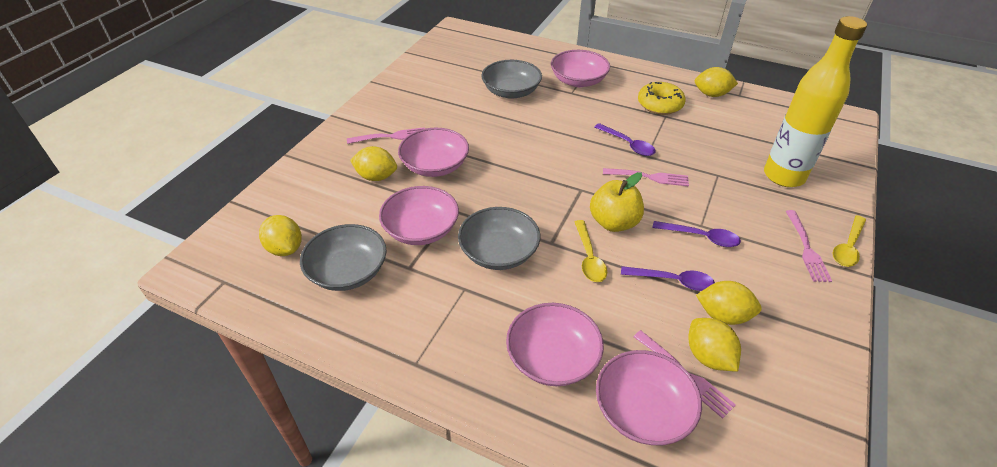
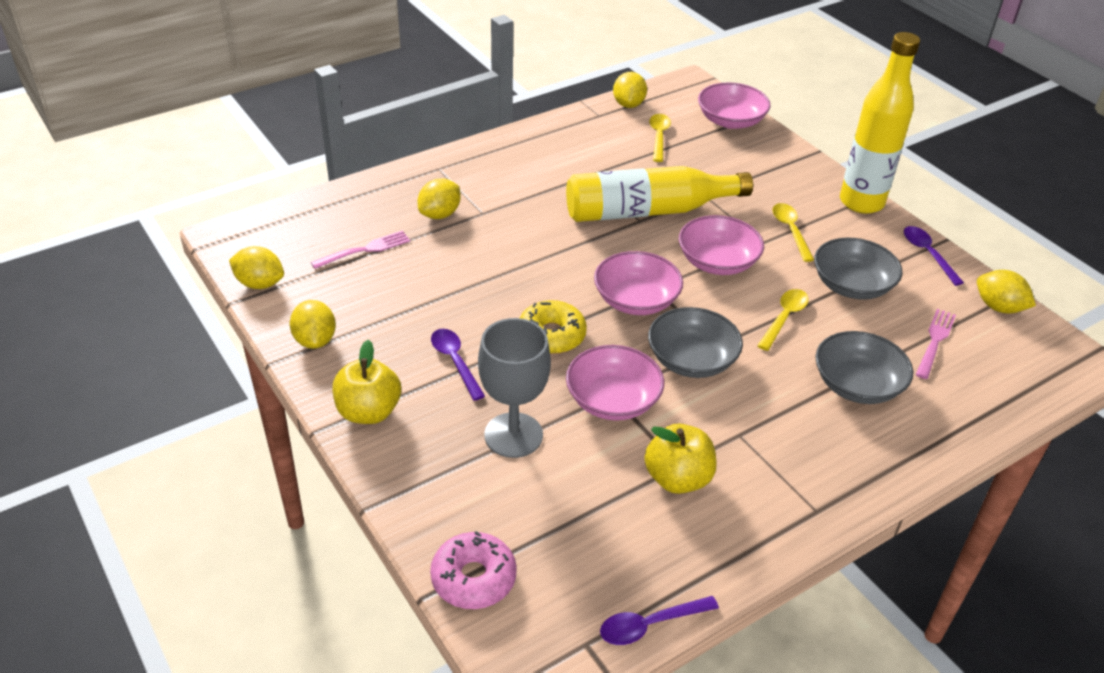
grey goblet: none = 0 -> [478,318,551,458] = 1
pink bowl: [379,186,459,245] [398,128,469,177] [506,303,604,386] [551,50,610,87] [596,350,702,445] = 5 -> [566,345,664,421] [594,251,683,315] [679,215,764,275] [698,82,771,129] = 4
pink donut: none = 0 -> [430,531,517,609] = 1
pink fork: [347,127,425,144] [603,168,689,186] [633,330,736,419] [786,210,832,282] = 4 -> [311,230,410,269] [915,309,956,379] = 2
yellow apple: [590,172,644,232] = 1 -> [332,340,401,424] [644,424,716,494] = 2
yellow bottle: [764,16,867,187] = 1 -> [566,166,753,222] [840,32,920,214] = 2
yellow spoon: [575,220,607,282] [833,215,866,267] = 2 -> [649,114,671,162] [757,289,809,351] [772,203,814,262] = 3

